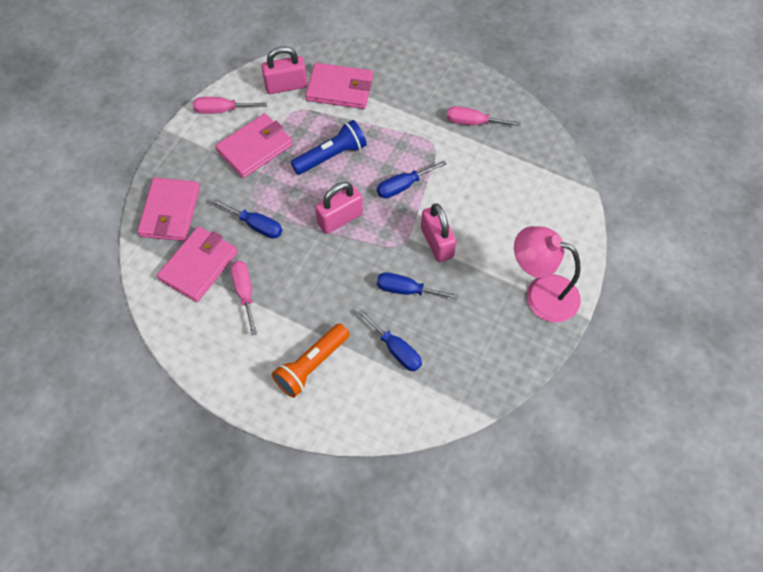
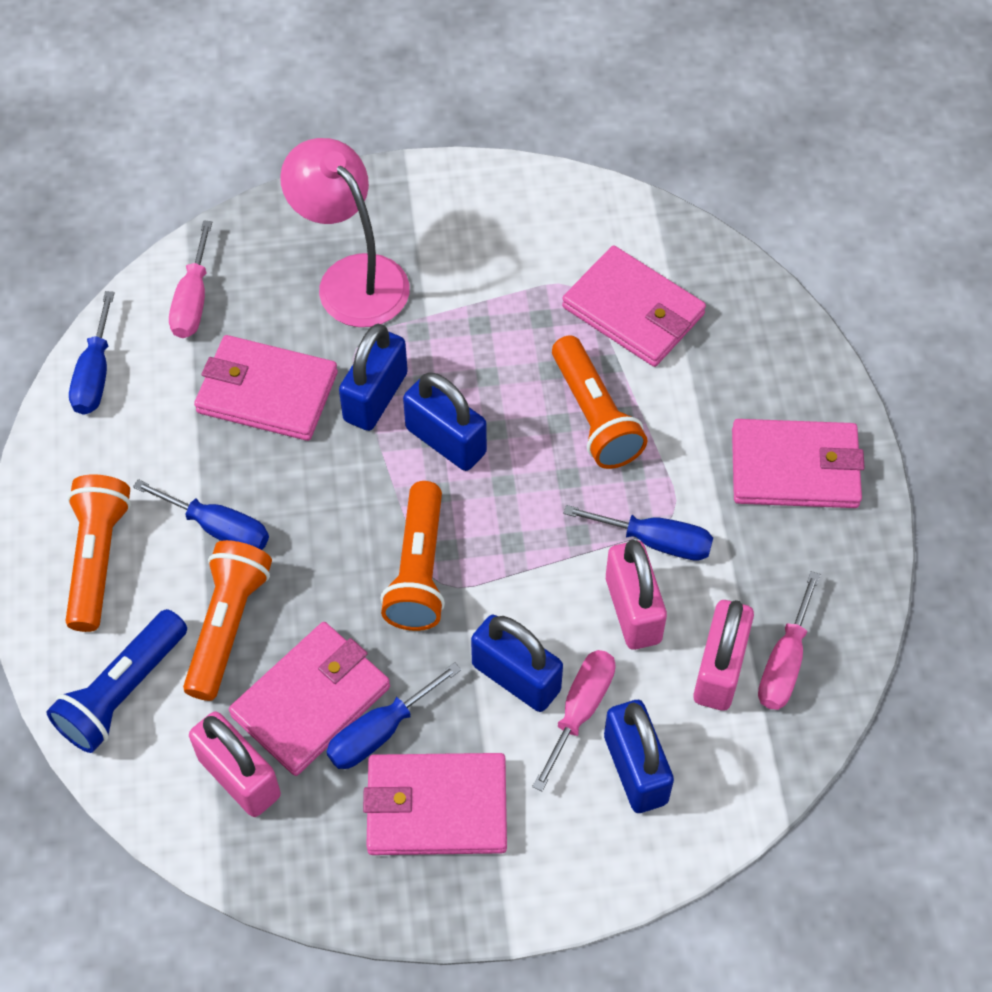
blue padlock: none = 0 -> [339,324,408,431] [403,372,487,471] [471,615,563,712] [604,700,674,813] = 4
orange flashlight: [272,323,350,398] = 1 -> [66,474,131,632] [183,540,272,701] [380,481,445,631] [552,335,647,469] = 4
pink wallet: [137,178,200,241] [157,226,238,302] [215,113,293,178] [305,63,373,109] = 4 -> [194,335,338,441] [229,622,390,776] [363,753,507,855] [562,246,706,367] [732,419,865,508] = 5

